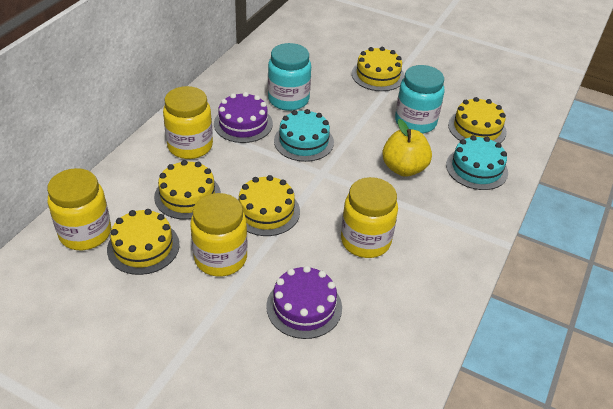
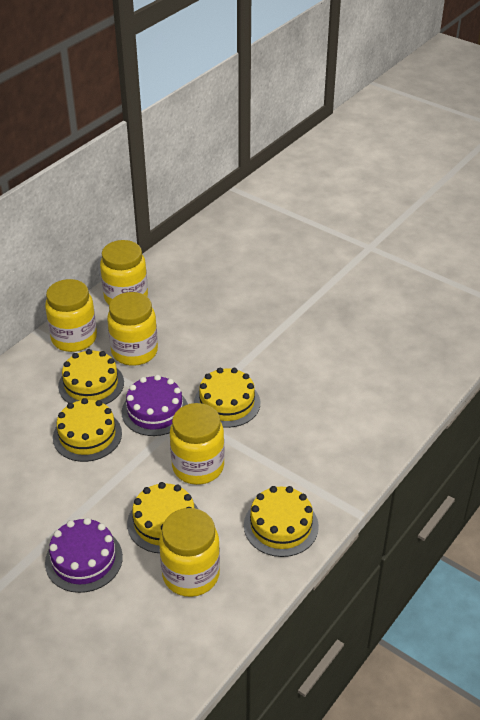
turquoise cake: [274,109,334,162] [446,135,508,190] = 2 -> none = 0
turquoise jar: [268,43,311,111] [395,65,445,134] = 2 -> none = 0
yellow apple: [382,119,432,177] = 1 -> none = 0
yellow jar: [47,168,111,250] [163,86,213,159] [190,193,247,276] [341,177,398,258] = 4 -> [45,279,97,352] [100,240,148,305] [107,292,158,366] [159,508,220,597] [170,403,225,485] = 5

